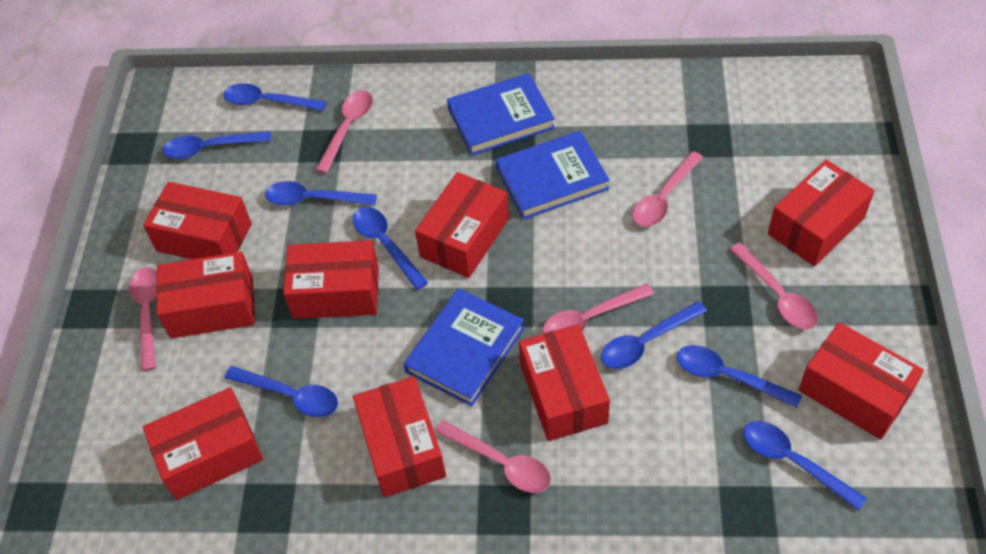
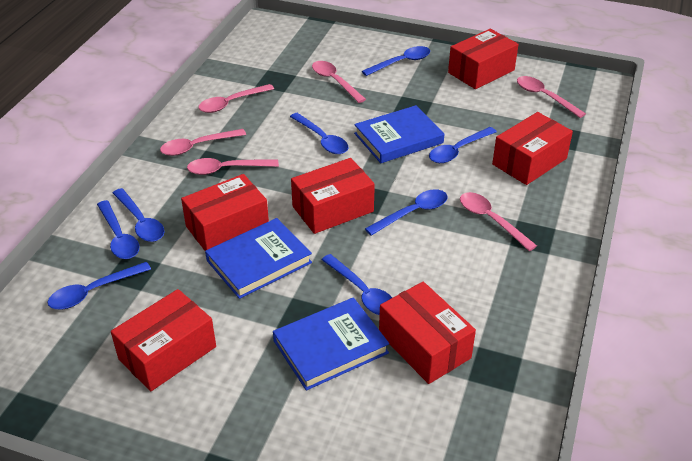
red box: [143,182,252,259] [143,387,263,500] [156,252,255,339] [283,240,379,319] [353,376,446,497] [415,172,509,278] [519,324,610,441] [768,159,875,266] [799,322,924,440] = 9 -> [111,289,216,391] [181,174,269,251] [291,158,375,234] [379,282,476,384] [448,29,519,89] [492,112,573,185] = 6

